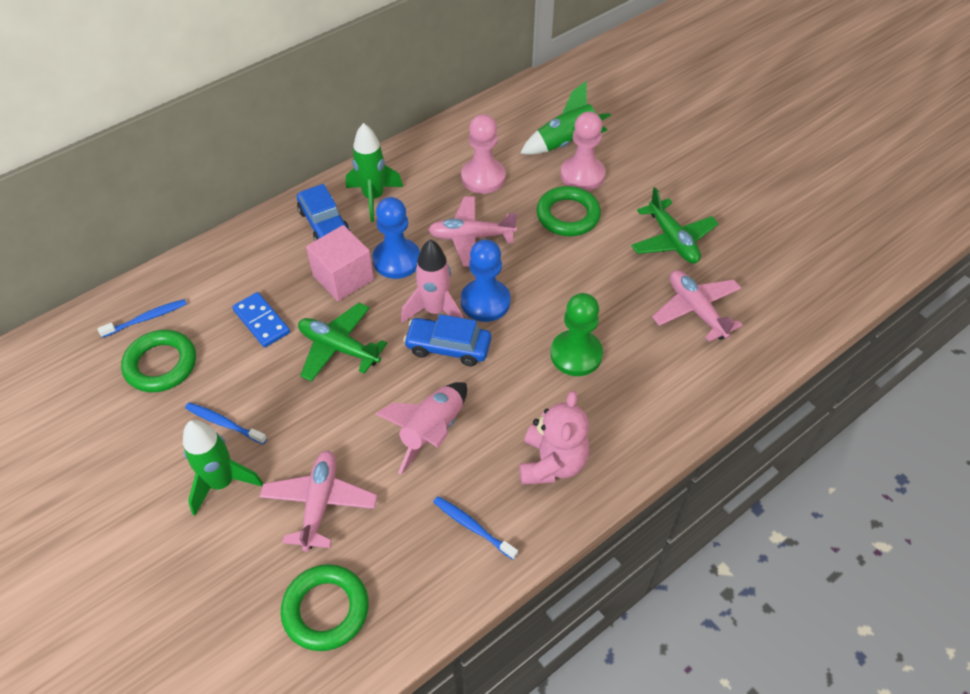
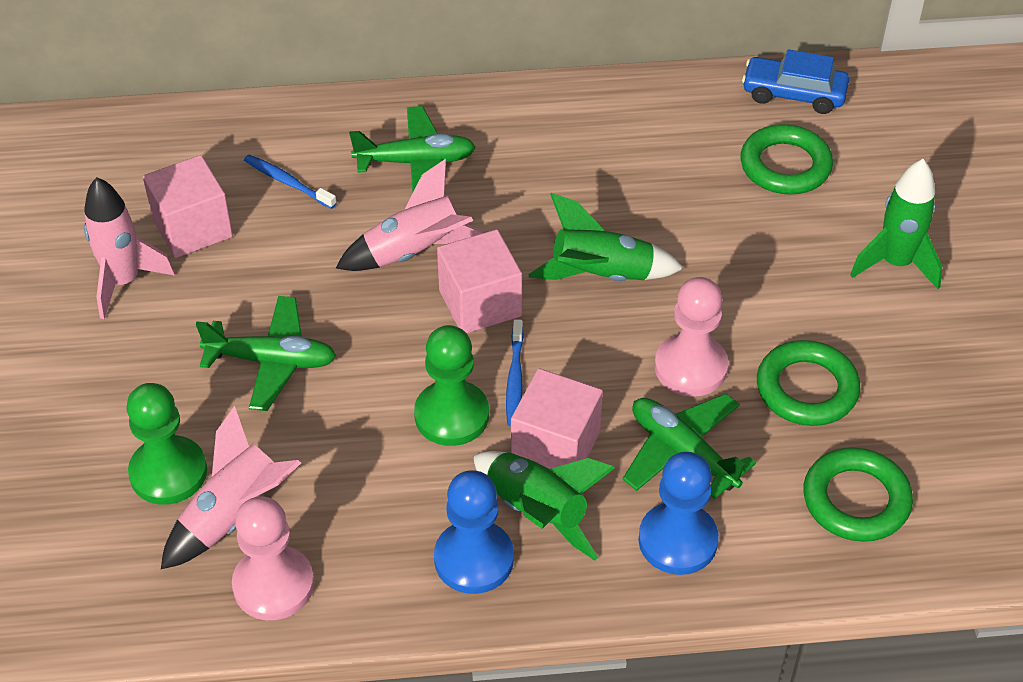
blue car: [297,184,350,241] [403,314,491,366] = 2 -> [742,49,849,114] = 1
blue domino: [232,292,290,347] = 1 -> none = 0
blue toothbrush: [97,299,187,338] [185,403,267,444] [433,496,518,560] = 3 -> [244,155,337,209] [506,319,524,427] = 2
green pawn: [550,293,603,376] = 1 -> [126,383,207,505] [414,325,489,446] = 2
green plane: [298,303,387,382] [631,187,719,263] = 2 -> [196,296,336,411] [349,106,476,193] [623,394,756,499] = 3
pink cube: [306,225,374,301] = 1 -> [143,155,233,258] [437,229,522,333] [511,368,603,469] = 3
pink plane: [260,450,377,552] [428,196,518,267] [652,270,743,342] = 3 -> none = 0
pink rocket: [376,382,467,475] [401,239,463,323] = 2 -> [84,177,175,319] [161,406,301,569] [336,159,484,271] = 3
pink teddy bear: [520,391,589,485] = 1 -> none = 0

